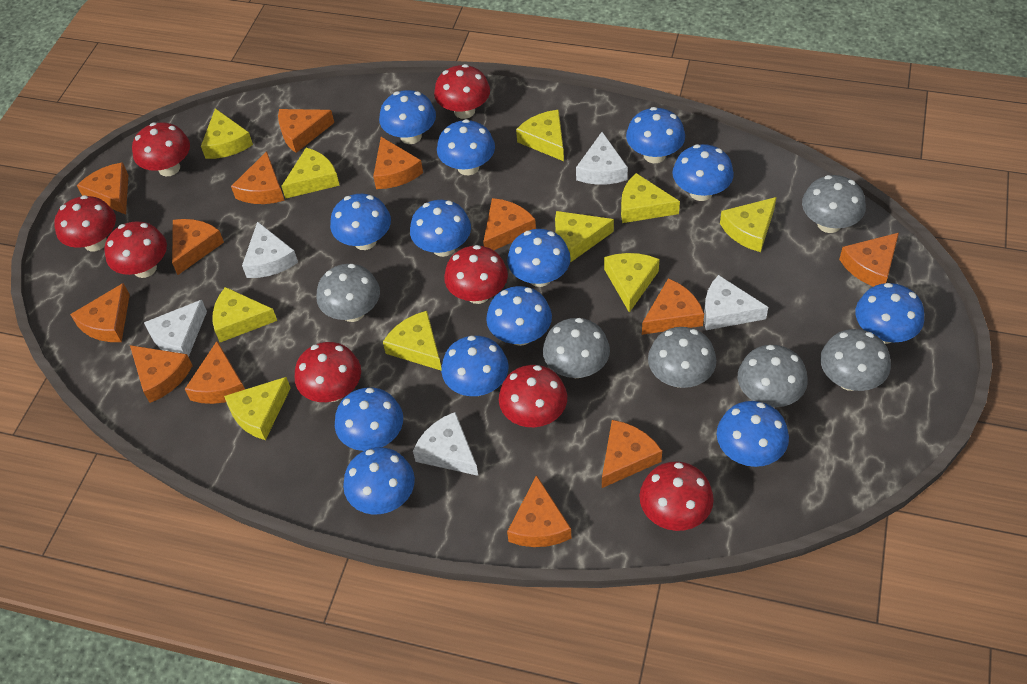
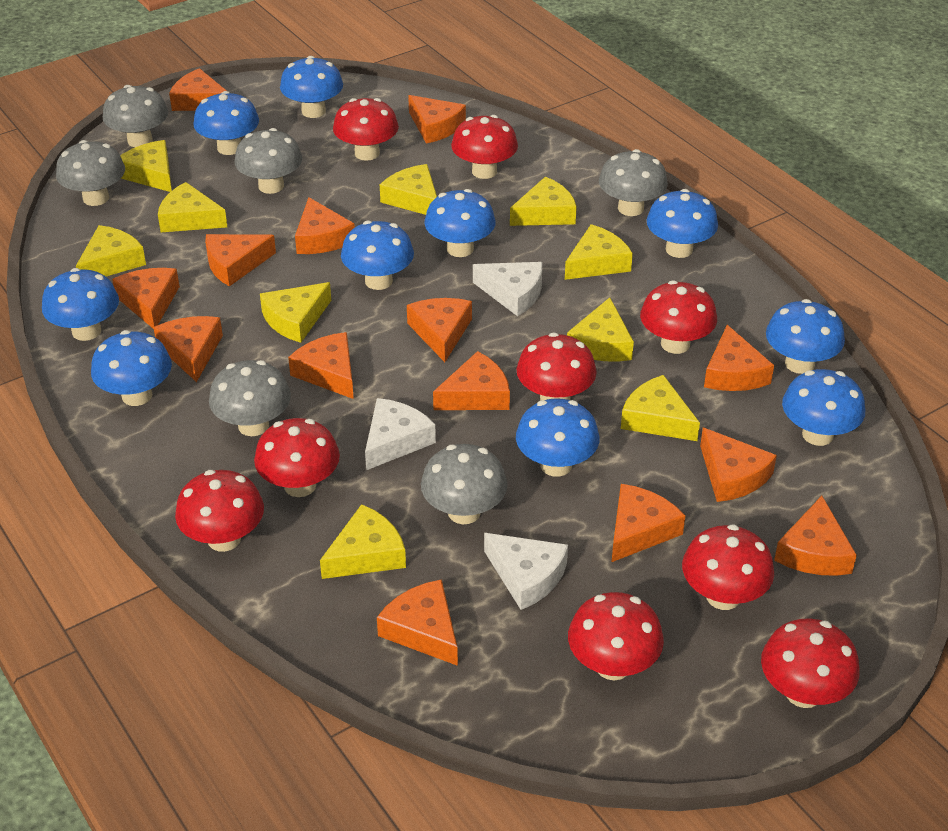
blue mushroom: [330,194,391,250] [335,387,403,451] [343,447,415,514] [379,90,436,144] [410,200,471,257] [437,119,495,175] [441,336,509,396] [486,286,552,346] [507,229,571,287] [626,107,685,163] [673,144,734,201] [717,401,789,467] [855,283,924,344] = 13 -> [42,268,119,341] [91,330,172,406] [193,91,259,155] [280,56,343,118] [341,220,414,290] [424,189,496,257] [516,398,599,477] [647,189,718,258] [766,299,845,374] [782,369,865,446] = 10
orange cheese: [70,283,130,342] [77,162,128,214] [130,345,193,403] [172,219,224,275] [185,341,245,404] [231,151,284,204] [278,109,334,153] [373,137,423,189] [483,198,536,250] [507,475,572,547] [602,420,662,488] [642,278,704,335] [839,233,899,287] = 13 -> [112,268,180,329] [153,316,223,382] [169,68,227,111] [205,234,276,286] [288,332,354,399] [295,197,355,254] [377,579,458,666] [407,298,472,362] [408,95,466,144] [433,351,510,410] [612,484,685,562] [700,428,777,502] [704,325,774,391] [774,496,857,576] = 14
red mushroom: [54,195,116,252] [105,221,167,278] [132,122,190,176] [295,342,361,402] [434,64,490,119] [444,245,508,304] [499,365,567,427] [639,461,714,531] = 8 -> [175,470,264,552] [254,418,340,497] [333,98,399,161] [451,115,518,179] [517,332,597,401] [568,592,664,681] [640,280,717,354] [682,524,774,610] [761,618,860,708] = 9
white cheese: [144,300,207,357] [242,221,298,278] [413,412,478,476] [576,132,628,185] [704,275,768,330] = 5 -> [365,398,436,470] [473,262,542,316] [484,533,568,610] = 3

